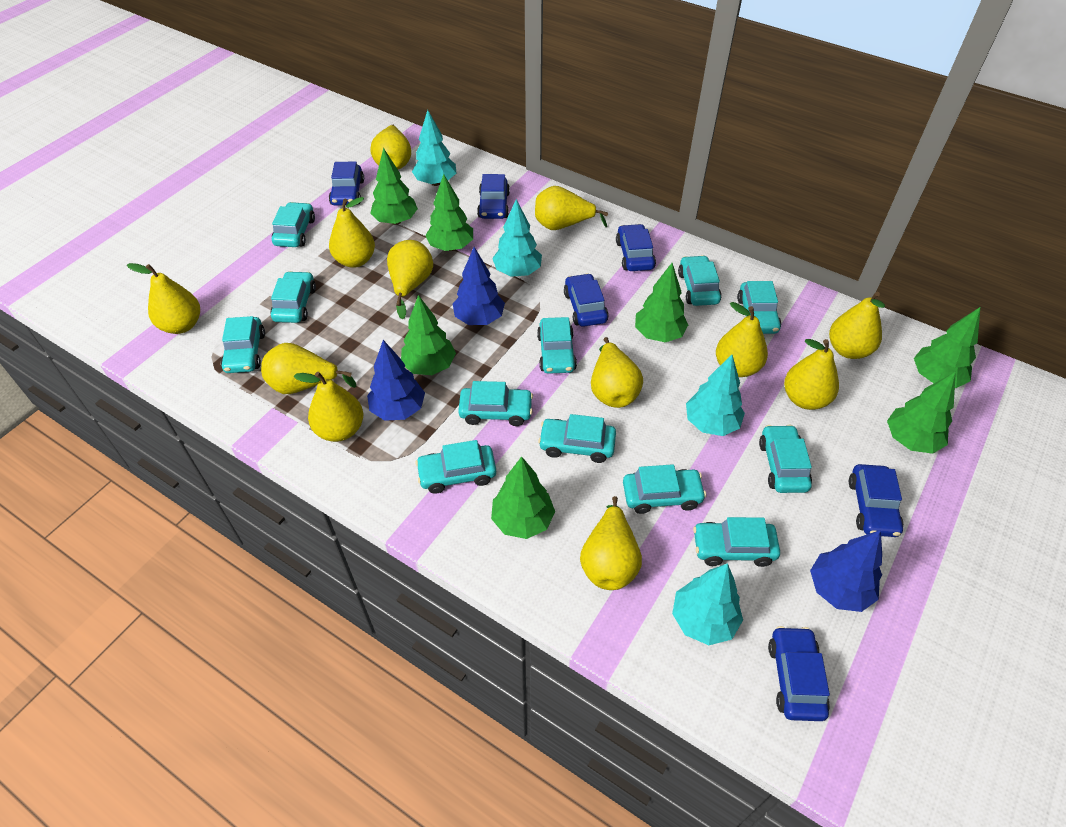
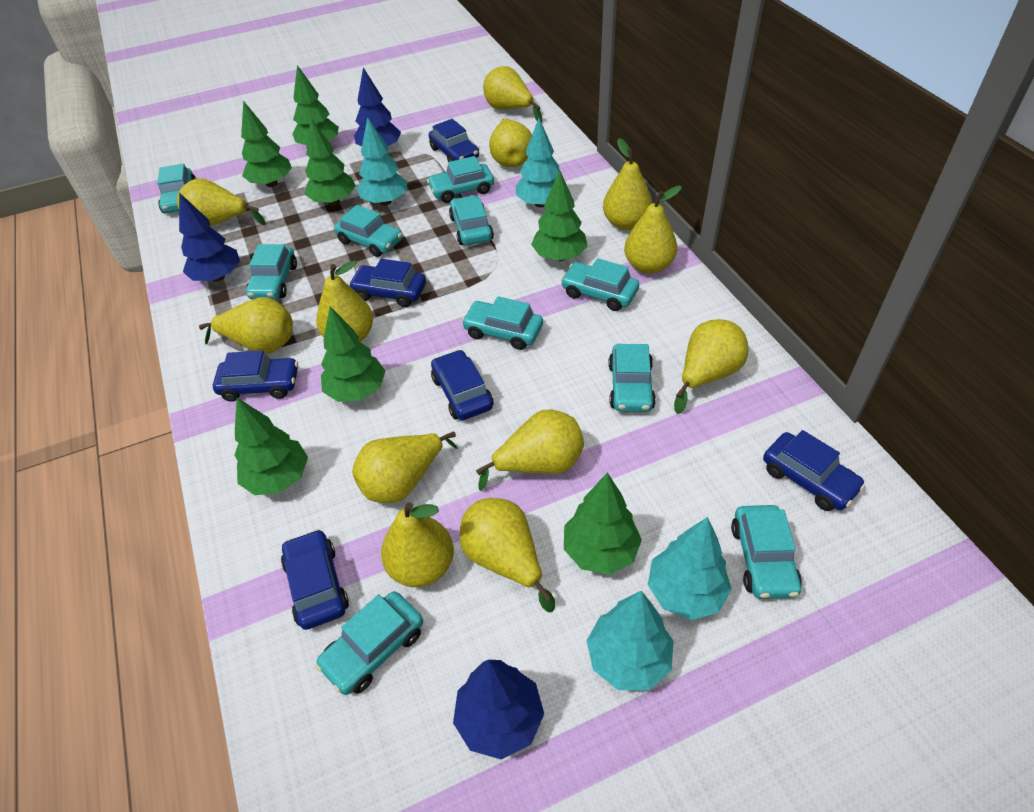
turquoise car: [221,316,265,373] [270,271,316,323] [272,202,315,247] [415,440,496,494] [458,381,533,426] [537,317,577,374] [538,414,616,463] [623,464,706,514] [678,255,722,306] [693,517,780,567] [737,281,781,334] [759,425,812,493] = 12 -> [157,164,196,213] [246,244,297,300] [315,591,423,695] [334,205,402,257] [427,156,494,203] [449,195,494,245] [462,296,543,350] [561,258,639,311] [608,344,656,412] [731,505,802,599] = 10

